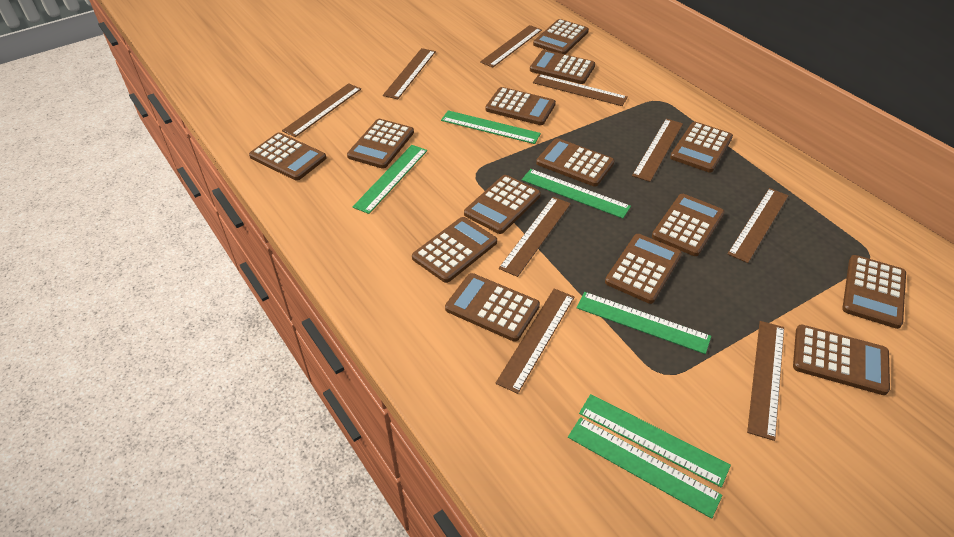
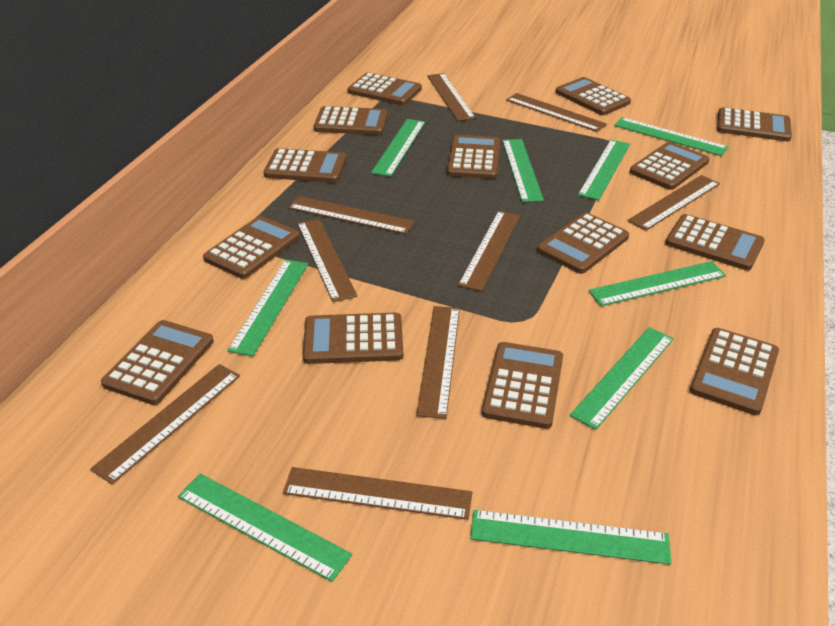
green ruler: [353,145,427,214] [441,110,541,144] [522,169,631,218] [568,417,722,519] [577,292,711,354] [579,394,731,487] = 6 -> [178,473,352,582] [227,259,308,356] [371,119,425,177] [470,510,672,565] [502,139,544,202] [570,327,674,430] [578,140,630,200] [588,261,726,306] [614,117,729,156] = 9

